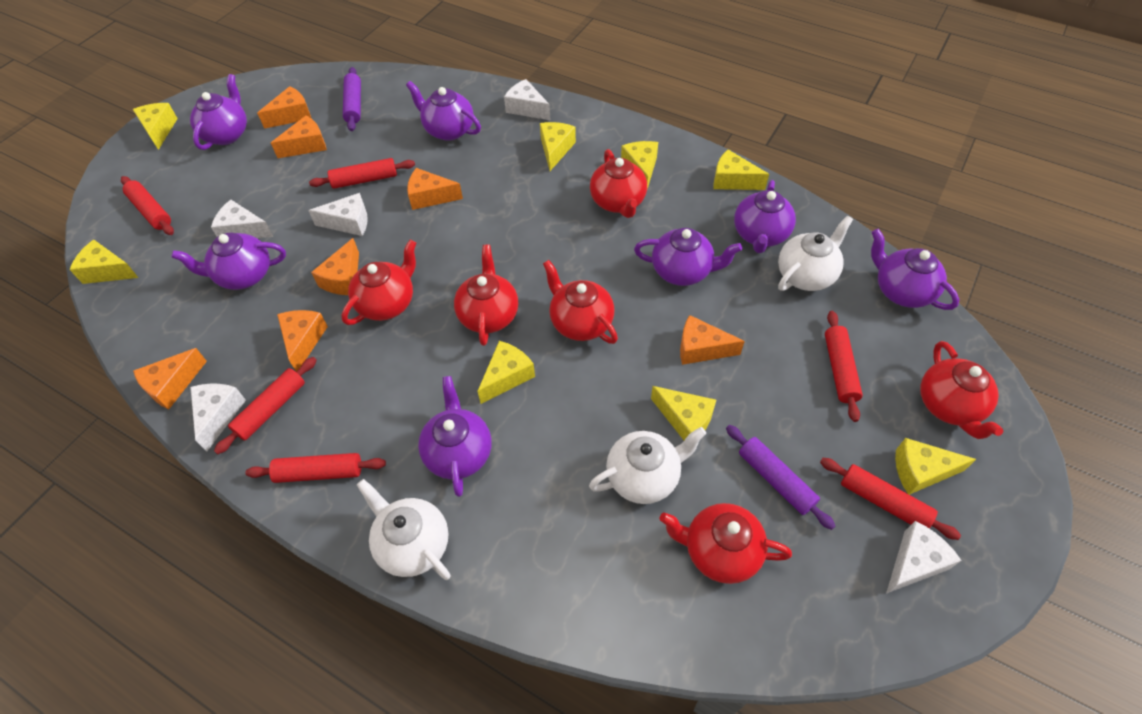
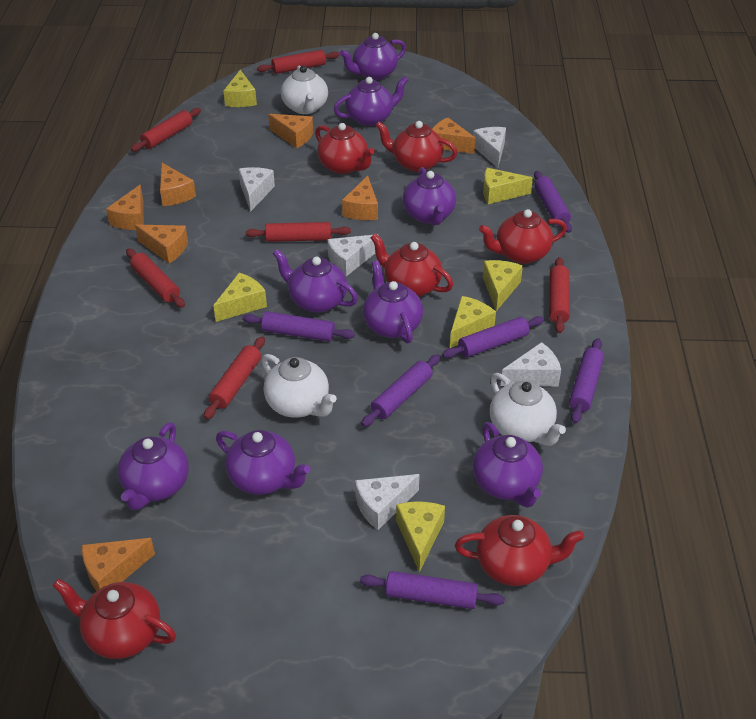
purple rolling pin: [343,67,361,131] [726,425,835,530] = 2 -> [242,311,355,342] [360,571,505,609] [361,354,441,427] [442,316,544,358] [534,171,572,233] [569,338,604,424] = 6
purple teapot: [171,233,286,290] [190,74,247,150] [406,81,481,141] [418,376,492,497] [634,228,742,286] [734,180,796,253] [871,229,959,310] = 7 -> [117,423,189,511] [216,430,311,495] [273,249,358,313] [334,76,408,126] [340,33,406,80] [363,260,423,344] [402,167,456,225] [472,422,543,507] = 8
yellow cheese: [69,240,138,284] [133,103,178,150] [477,341,535,404] [540,122,576,171] [621,141,658,189] [651,386,716,440] [713,150,769,190] [895,438,976,495] = 8 -> [213,273,267,322] [223,70,257,107] [396,501,445,572] [450,296,496,348] [483,168,533,204] [483,260,523,311] = 6

